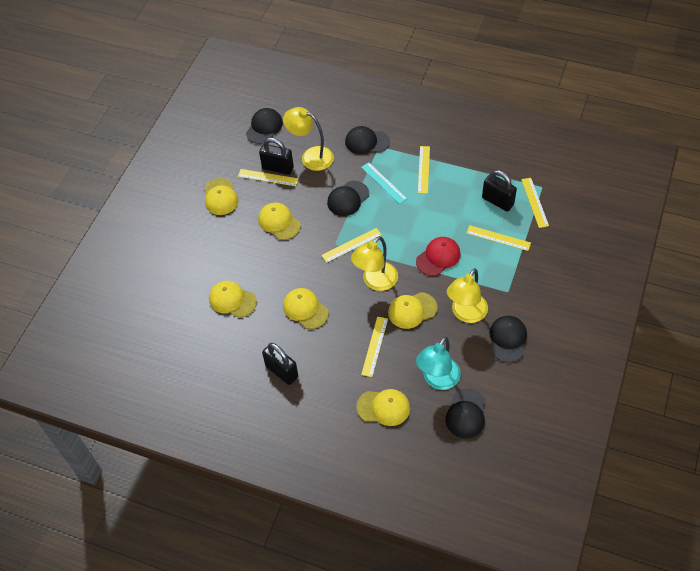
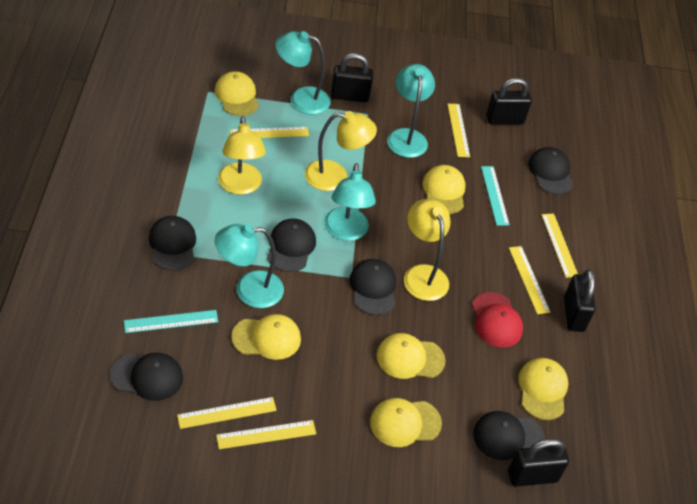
black cap: [246,108,283,144] [327,181,369,216] [345,126,390,154] [445,388,486,438] [489,316,527,363] = 5 -> [110,353,183,401] [149,216,196,271] [267,218,316,272] [349,259,396,315] [473,411,545,460] [528,147,573,194] = 6
black padlock: [259,138,294,175] [262,343,298,385] [482,170,517,212] = 3 -> [331,53,373,102] [486,78,532,125] [508,439,569,487] [564,269,595,332] = 4
turquoise lamp: [416,337,461,390] = 1 -> [215,224,284,308] [275,31,331,115] [324,163,376,241] [387,64,435,158] = 4
turquoise ruler: [361,162,407,204] = 1 -> [124,310,218,333] [481,166,509,226] = 2

